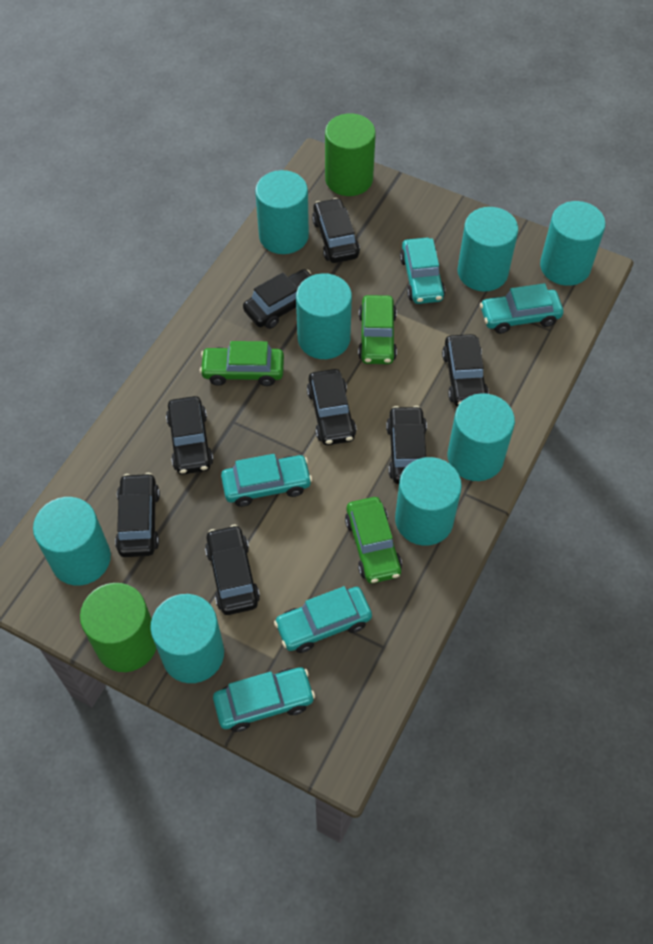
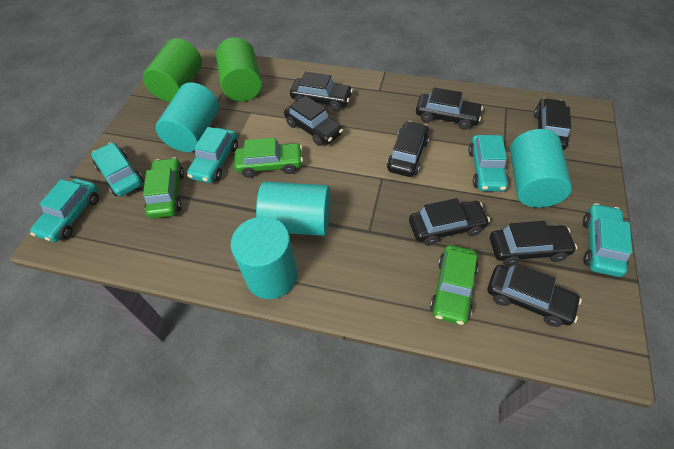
turquoise cylinder: [33,497,111,585] [150,594,224,683] [255,170,309,254] [296,273,352,359] [395,457,462,546] [448,393,515,481] [457,207,518,292] [540,201,606,286] = 8 -> [156,82,219,152] [231,216,298,299] [256,182,331,236] [510,129,572,208] = 4

